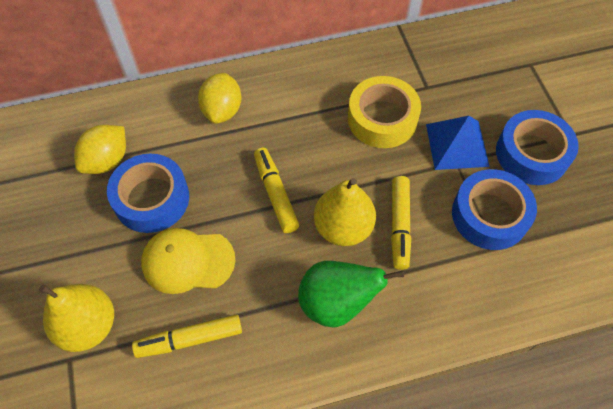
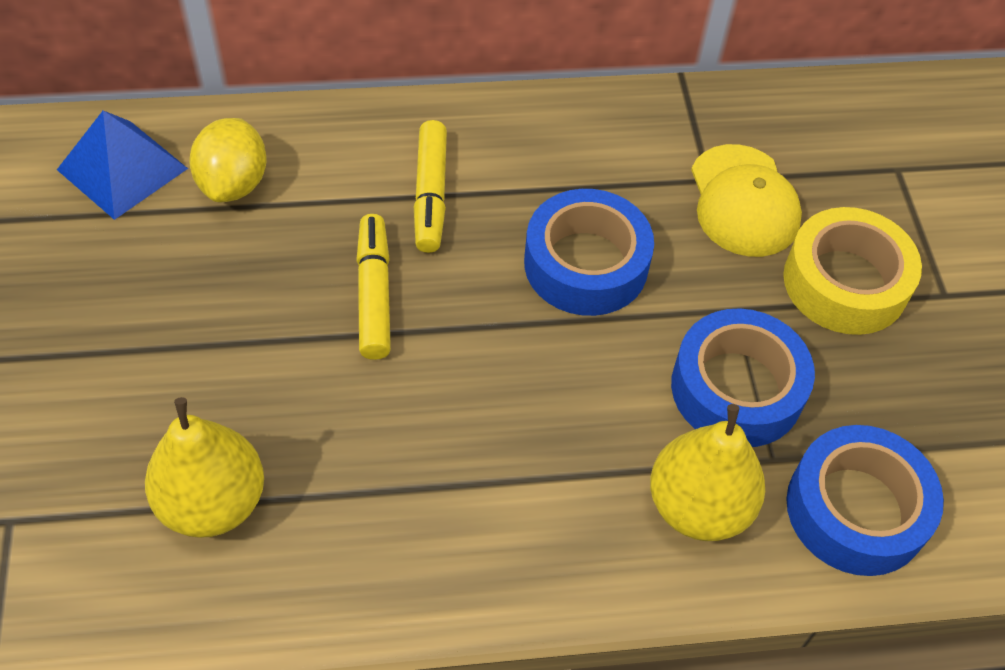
green pear: [298,261,404,328] = 1 -> none = 0
yellow lemon: [74,125,126,174] [198,73,242,124] = 2 -> [189,118,266,202] = 1
yellow marker: [132,314,242,358] [254,148,299,233] [391,176,411,270] = 3 -> [356,214,391,360] [414,120,447,253] = 2

